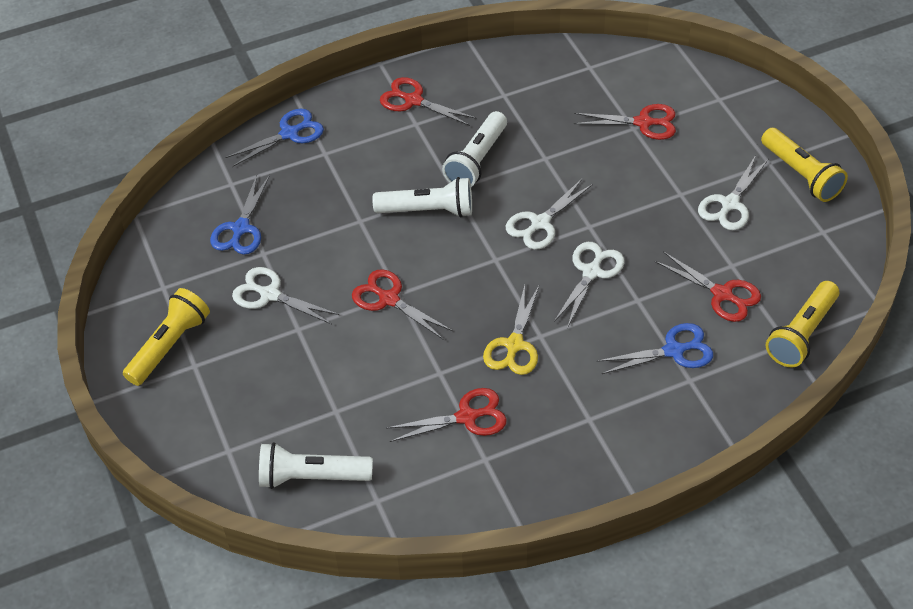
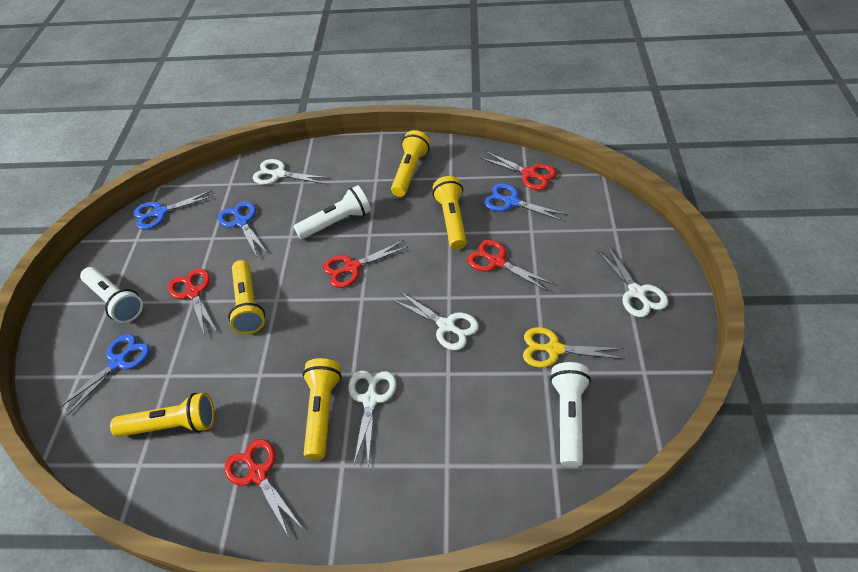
blue scissors: [210,175,270,255] [225,109,324,167] [597,323,713,374] = 3 -> [58,334,150,415] [134,190,213,230] [218,201,267,256] [484,184,567,221] = 4
yellow flashlight: [123,288,210,386] [761,128,848,202] [766,281,839,367] = 3 -> [110,393,215,437] [228,260,265,334] [303,358,342,460] [391,130,430,197] [433,176,467,250] = 5

